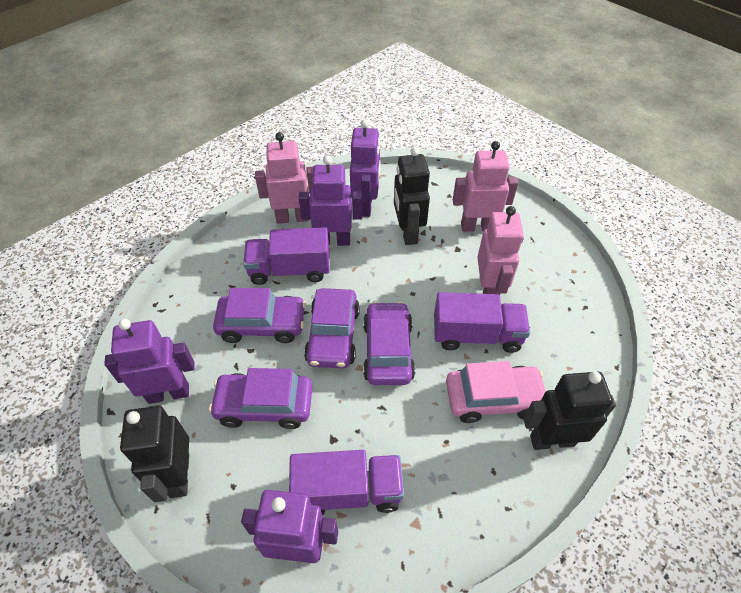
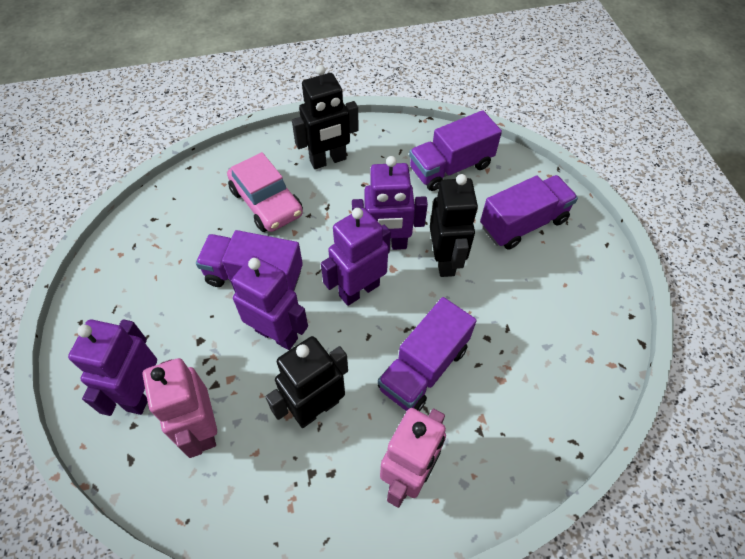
pink robot: [255,132,314,224] [453,141,518,232] [477,206,524,295] = 3 -> [143,358,217,458] [380,408,446,508] = 2
purple car: [209,368,312,429] [213,288,306,343] [304,288,360,369] [363,302,415,385] = 4 -> none = 0
purple truck: [243,227,330,285] [289,450,404,515] [434,292,530,353] = 3 -> [196,230,303,291] [378,297,477,411] [409,110,502,191] [480,175,578,250] = 4

